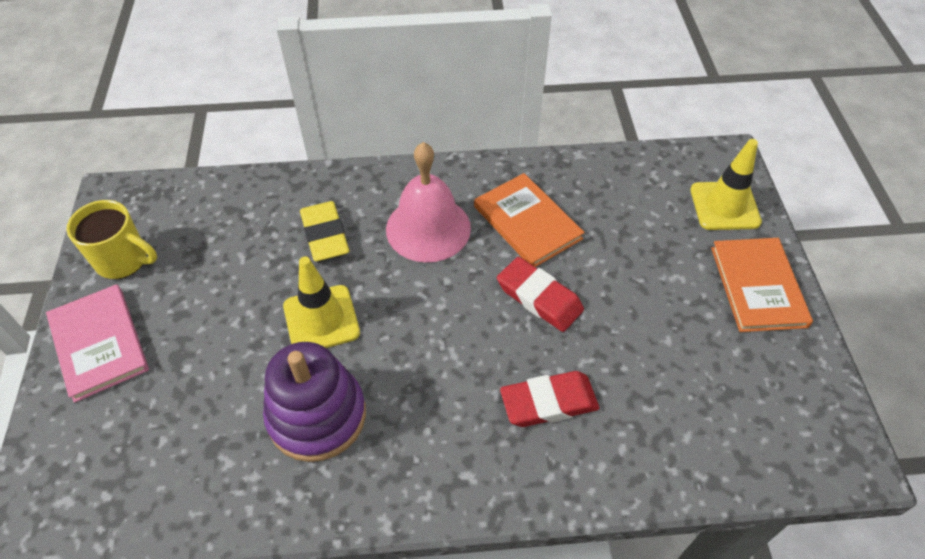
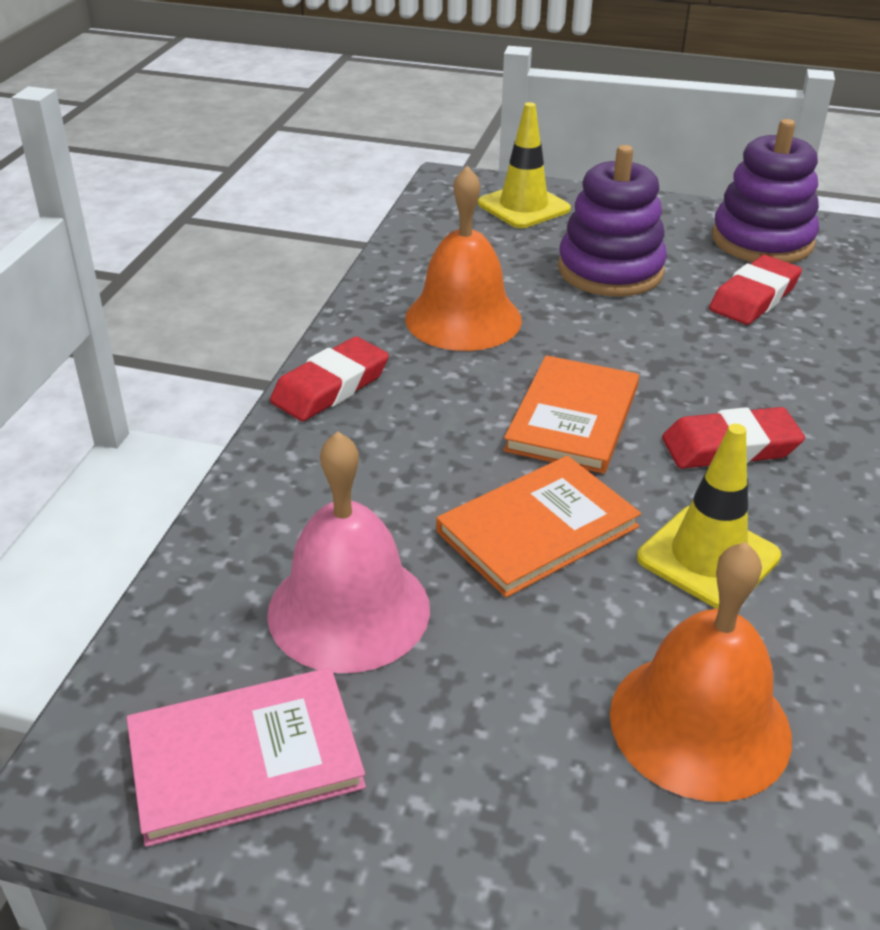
orange bell: none = 0 -> [405,166,522,351] [610,542,792,802] = 2
purple stacking toy: [263,342,366,462] = 1 -> [558,145,667,297] [712,119,819,263] = 2
red eraser: [497,257,584,332] [500,371,599,427] = 2 -> [270,337,389,421] [662,407,805,469] [709,255,802,325] = 3
yellow eraser: [300,201,350,261] = 1 -> none = 0
yellow mug: [66,200,157,279] = 1 -> none = 0

